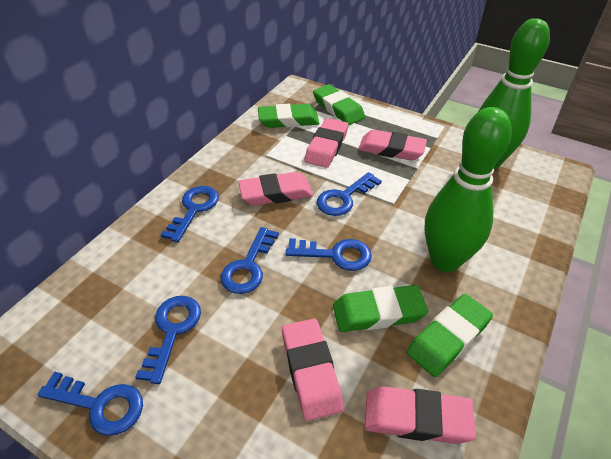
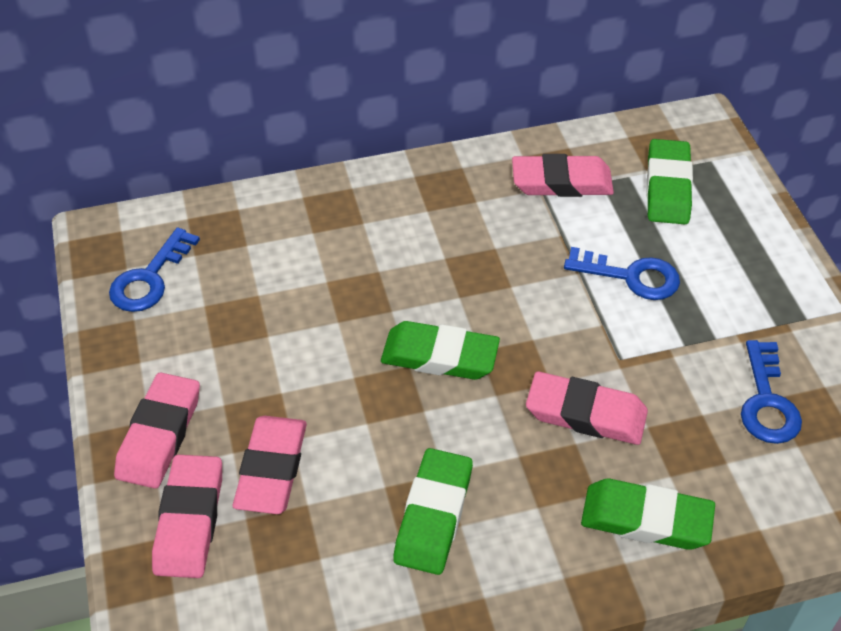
blue key: [38,371,143,436] [135,296,201,384] [160,186,219,242] [221,227,279,294] [285,238,372,271] [317,172,382,216] = 6 -> [109,228,200,312] [564,247,680,300] [741,340,802,444] = 3
green bowling pin: [425,107,512,272] [478,18,550,169] = 2 -> none = 0

